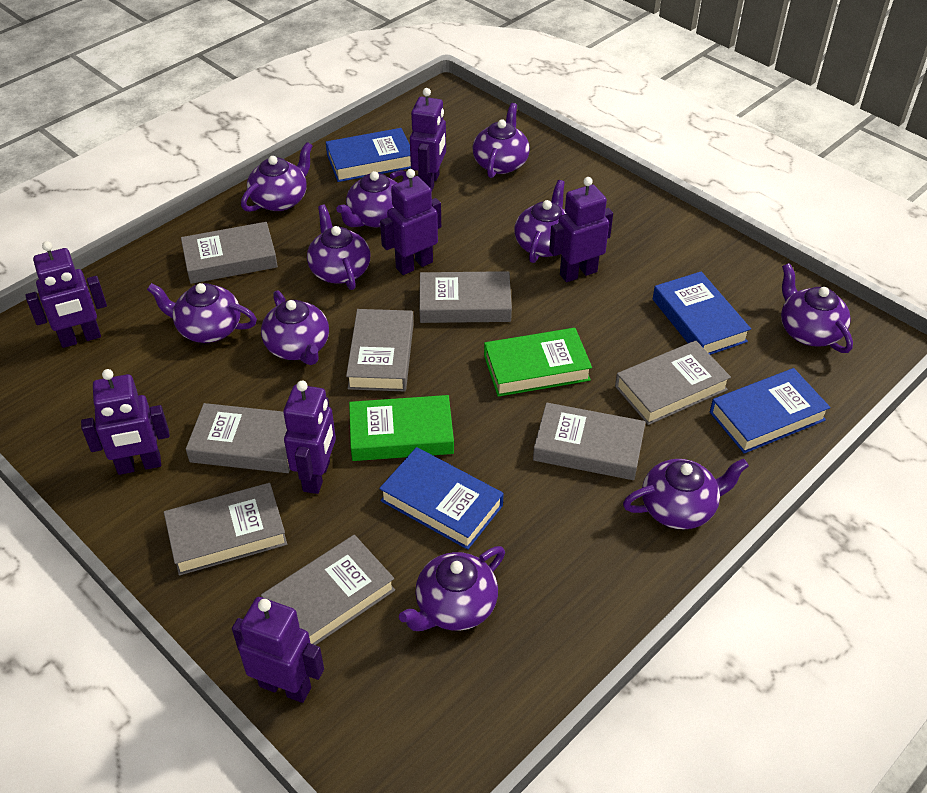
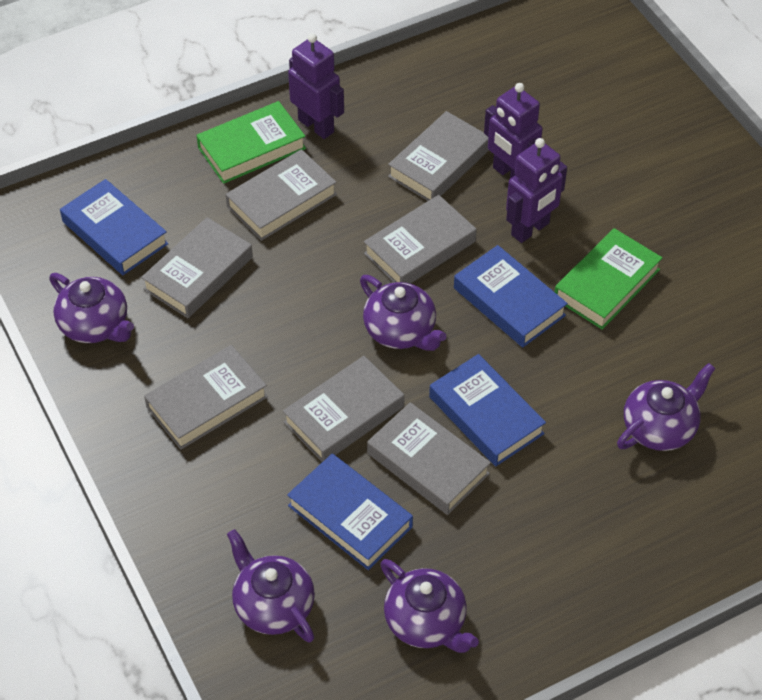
grey book: [164,483,287,576] [181,222,278,284] [186,403,290,473] [261,535,395,645] [346,309,414,392] [419,271,512,323] [533,402,646,480] [615,340,731,425] = 8 -> [141,217,253,318] [144,345,268,450] [225,149,337,241] [283,356,404,462] [364,195,477,284] [367,402,491,515] [388,111,489,201] = 7
purple robot: [25,241,107,348] [81,369,170,475] [232,597,324,703] [283,381,336,494] [380,169,441,275] [410,88,446,192] [549,177,613,282] = 7 -> [288,33,344,139] [484,83,543,179] [506,138,567,243] = 3
purple teapot: [147,283,257,343] [241,142,313,212] [261,290,329,365] [307,205,371,290] [336,170,408,228] [399,546,505,631] [472,103,530,178] [514,180,566,263] [623,458,749,529] [781,263,853,353] = 10 -> [49,273,134,343] [227,529,315,642] [360,275,446,351] [380,559,479,653] [617,363,716,451] = 5

